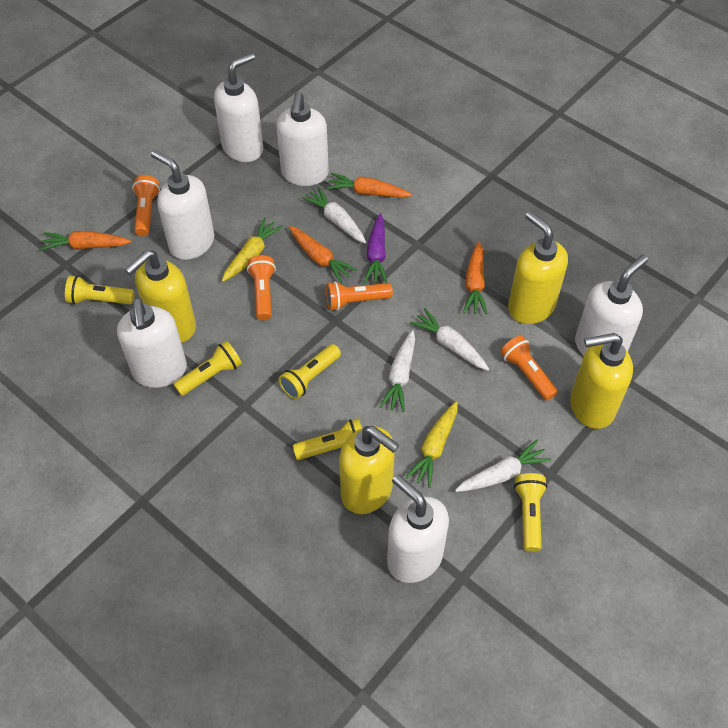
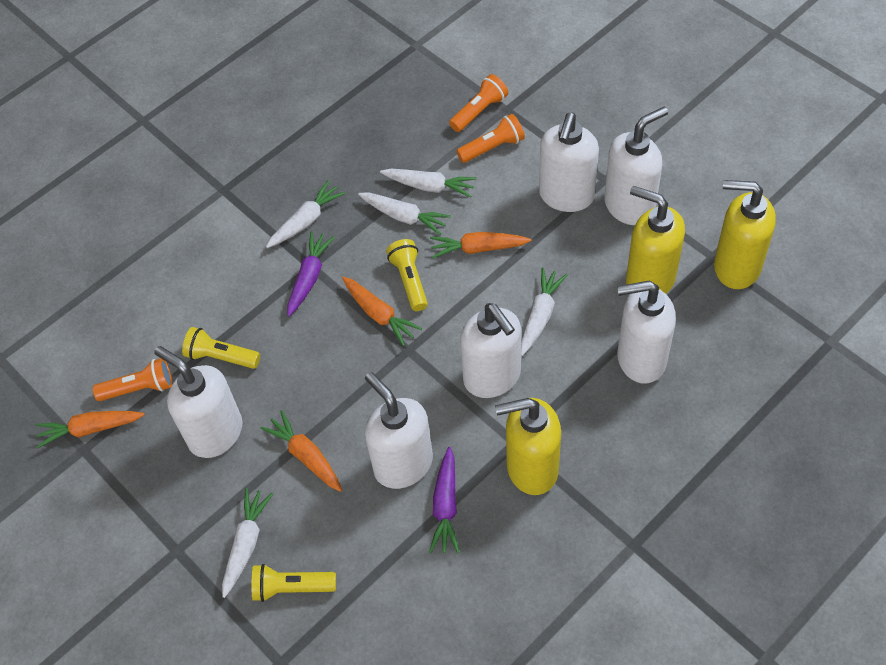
orange flashlight: [132,175,160,236] [247,255,276,321] [326,281,393,311] [500,335,558,401] = 4 -> [93,358,172,401] [449,74,508,132] [456,114,525,163] = 3
purple carrot: [364,213,387,283] = 1 -> [287,232,335,316] [429,447,460,553] = 2
white carrot: [302,187,366,243] [379,330,415,412] [409,308,489,371] [455,440,551,492] = 4 -> [222,488,273,598] [266,180,346,248] [358,192,451,235] [380,169,476,198] [521,268,567,356] = 5
yellow carrot: [222,218,283,282] [405,401,458,488] = 2 -> none = 0
yellow flashlight: [65,275,134,305] [173,341,242,396] [278,344,341,399] [293,418,362,460] [514,473,547,552] = 5 -> [182,327,260,369] [252,564,336,602] [386,239,428,311] = 3
yellow soap dispenser: [125,250,196,343] [339,426,399,514] [508,211,568,324] [570,333,633,429] = 4 -> [495,398,561,495] [626,186,685,294] [714,180,776,289] = 3

